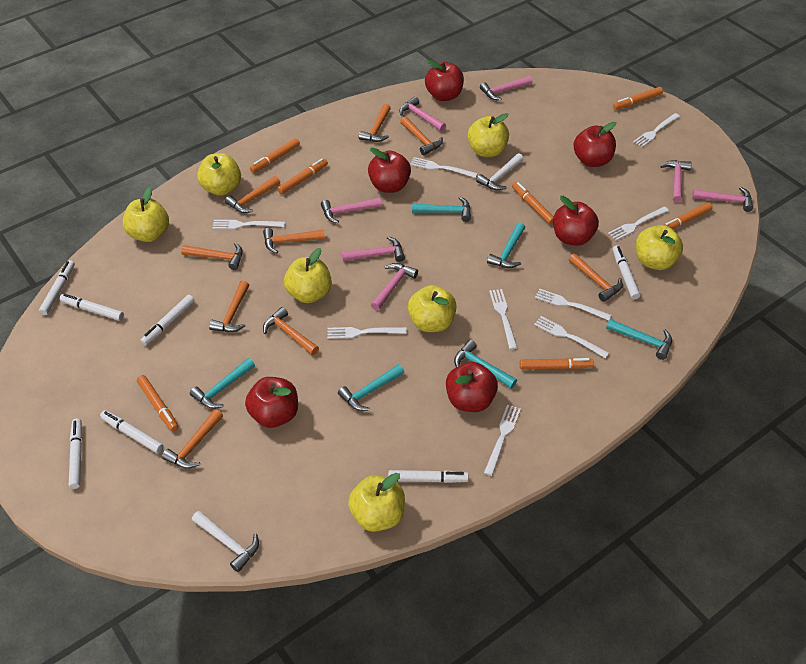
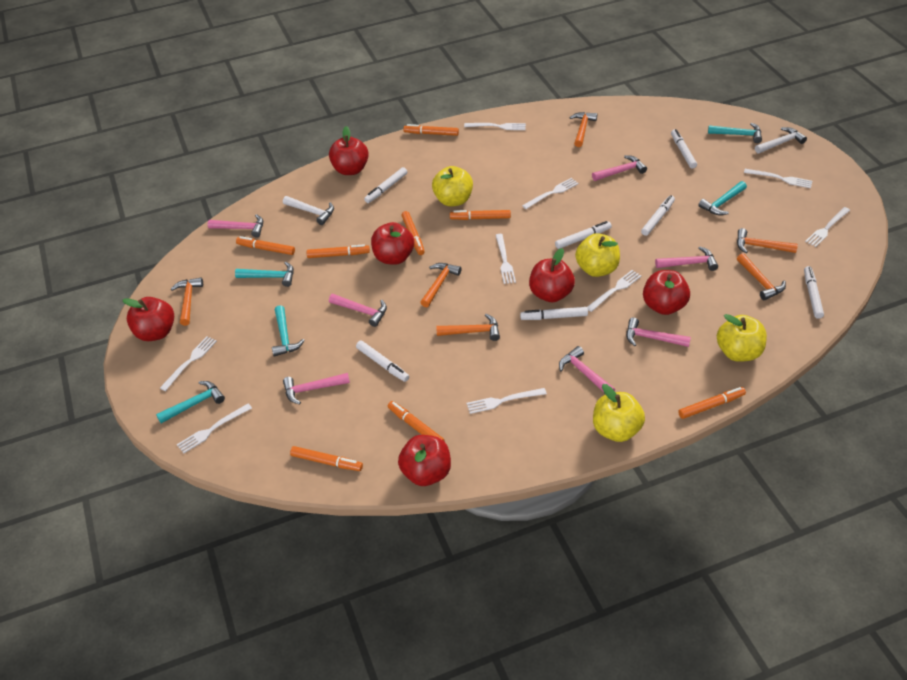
orange hammer: [162,409,223,469] [181,243,243,270] [209,281,249,332] [225,176,280,213] [263,228,325,253] [263,307,319,355] [359,104,391,142] [400,117,443,155] [569,254,623,302] = 9 -> [171,278,203,326] [420,263,462,307] [436,314,500,341] [570,112,597,147] [737,228,798,253] [737,253,786,300] = 6
orange marker: [137,375,178,431] [250,138,300,173] [277,159,328,194] [512,182,554,225] [520,358,594,370] [613,87,663,110] [664,202,713,230] = 7 -> [236,236,295,255] [290,446,363,471] [307,244,370,258] [388,401,445,441] [401,211,425,255] [403,124,459,136] [450,210,511,220] [678,387,746,419] = 8
turquoise hammer: [190,358,255,409] [338,364,404,411] [412,197,471,222] [454,340,517,389] [487,223,525,268] [606,319,672,360] = 6 -> [156,381,225,423] [235,262,294,287] [272,305,305,357] [698,181,747,215] [708,123,762,143] = 5
yellow apple: [123,187,169,242] [197,153,241,196] [284,248,332,303] [348,473,405,532] [408,285,457,332] [467,113,509,157] [636,225,683,270] = 7 -> [432,166,473,206] [575,233,620,277] [593,384,645,442] [717,314,767,362] = 4

